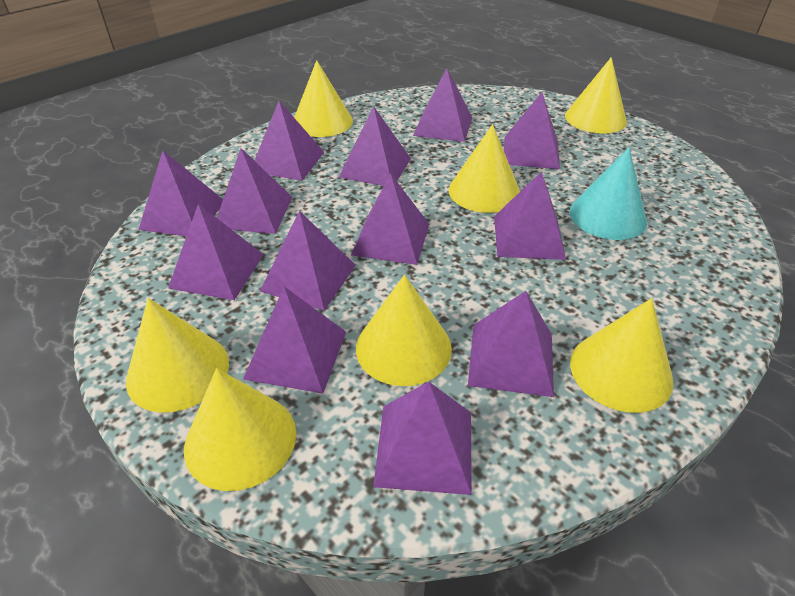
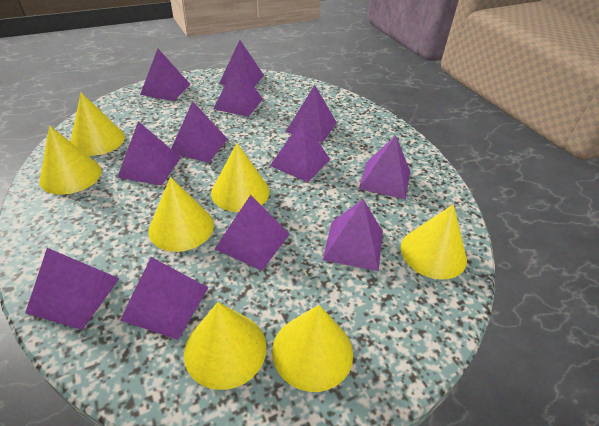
purple pyramid: [139,151,223,236] [168,204,264,300] [217,148,292,234] [243,287,346,394] [254,101,324,181] [260,211,356,311] [339,106,411,186] [351,173,429,265] [373,381,472,495] [413,68,472,142] [468,291,554,397] [494,171,566,260] [504,92,560,169] = 13 -> [25,248,120,330] [117,121,181,185] [120,257,208,340] [140,49,191,101] [171,101,227,163] [214,63,263,117] [215,195,290,271] [219,40,264,87] [270,118,330,182] [286,85,337,143] [323,199,383,271] [359,135,410,199] = 12
turquoise cone: [569,148,647,240] = 1 -> none = 0

